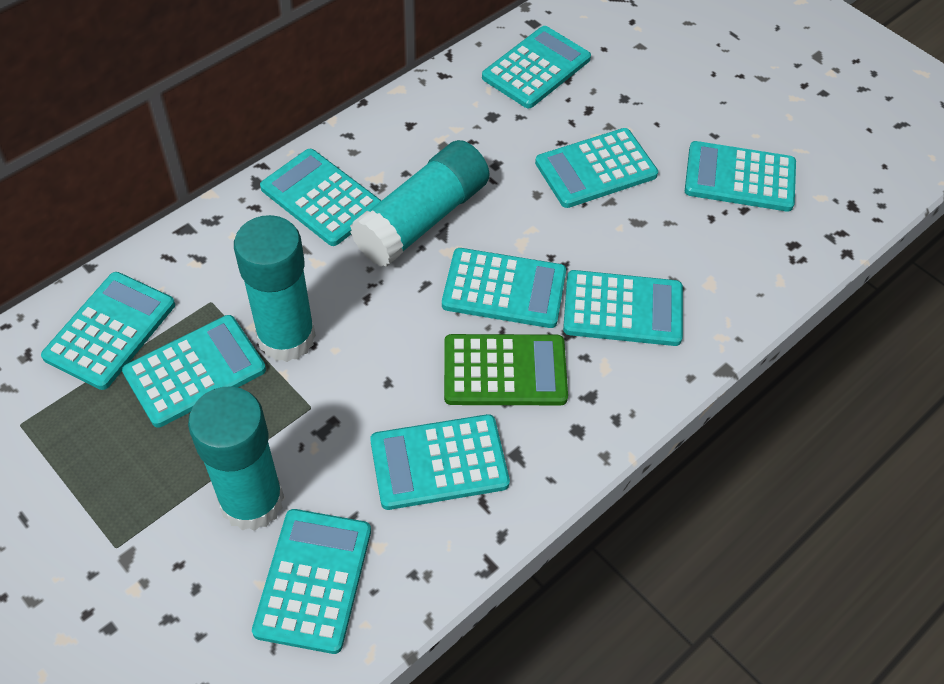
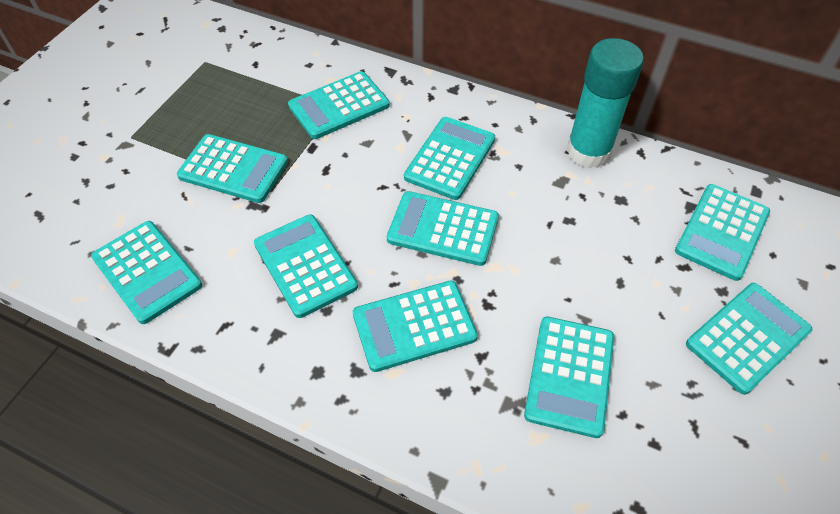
green calculator: [444,334,568,405] = 1 -> none = 0
turquoise glue stick: [188,386,284,531] [234,215,316,362] [350,140,489,267] = 3 -> [566,38,644,168] = 1

